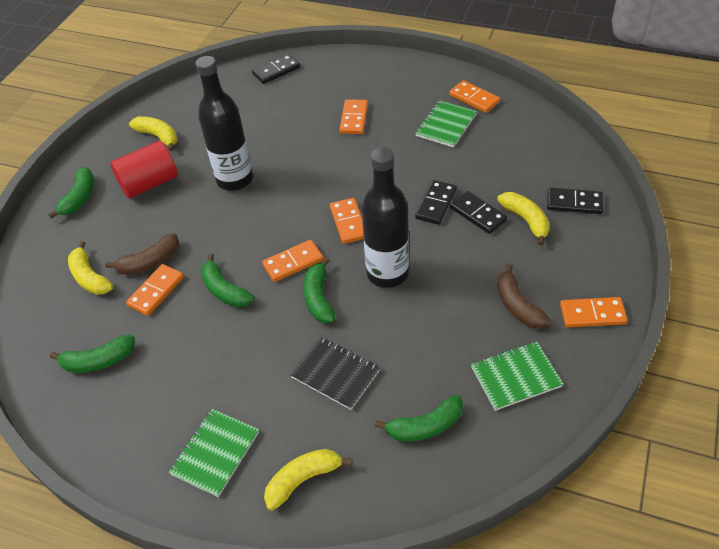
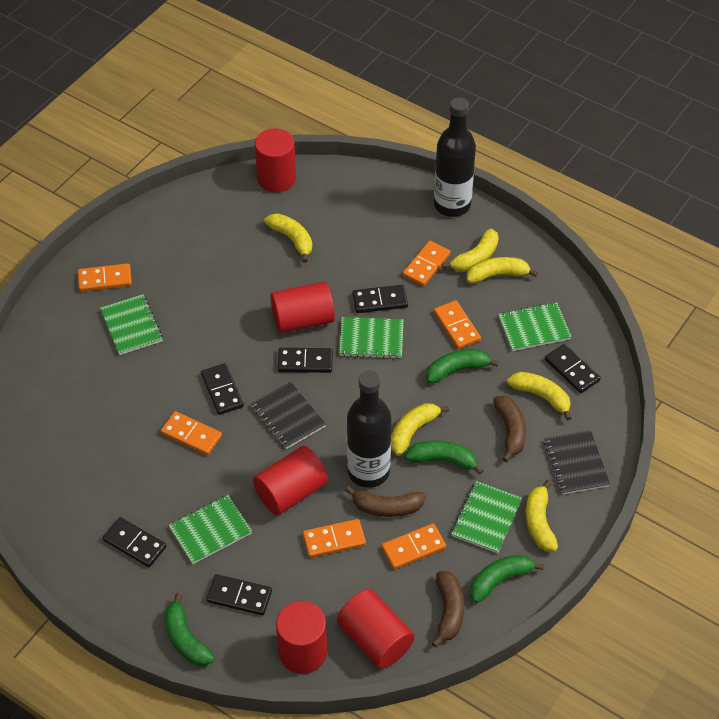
black domino: [252,54,300,84] [415,180,457,225] [450,191,507,234] [547,188,603,214] = 4 -> [103,517,166,567] [201,363,244,415] [206,574,272,615] [278,348,333,373] [352,285,408,313] [545,344,601,393] = 6
black notebook: [290,337,380,410] = 1 -> [251,381,326,449] [544,430,610,494] = 2
brown banana: [105,233,179,275] [497,264,550,328] = 2 -> [345,486,425,517] [432,571,464,647] [493,396,526,462] = 3
green banana: [48,167,94,219] [50,335,135,373] [200,254,254,307] [303,258,335,323] [375,395,463,442] = 5 -> [165,593,215,666] [405,440,483,475] [426,349,499,383] [470,555,544,603] = 4
green notebook: [169,409,259,497] [415,101,477,147] [471,341,563,411] = 3 -> [100,294,163,355] [168,495,252,564] [339,317,404,359] [451,481,522,553] [498,302,572,351] = 5
red cylinder: [110,141,178,198] = 1 -> [253,446,328,515] [255,129,296,192] [270,281,335,333] [276,601,327,674] [337,589,415,669] = 5
yellow banana: [68,241,113,295] [129,116,177,151] [264,449,352,511] [497,192,550,245] = 4 -> [264,213,313,262] [391,403,449,456] [442,229,499,272] [467,257,538,283] [507,372,572,421] [526,480,558,551] = 6

